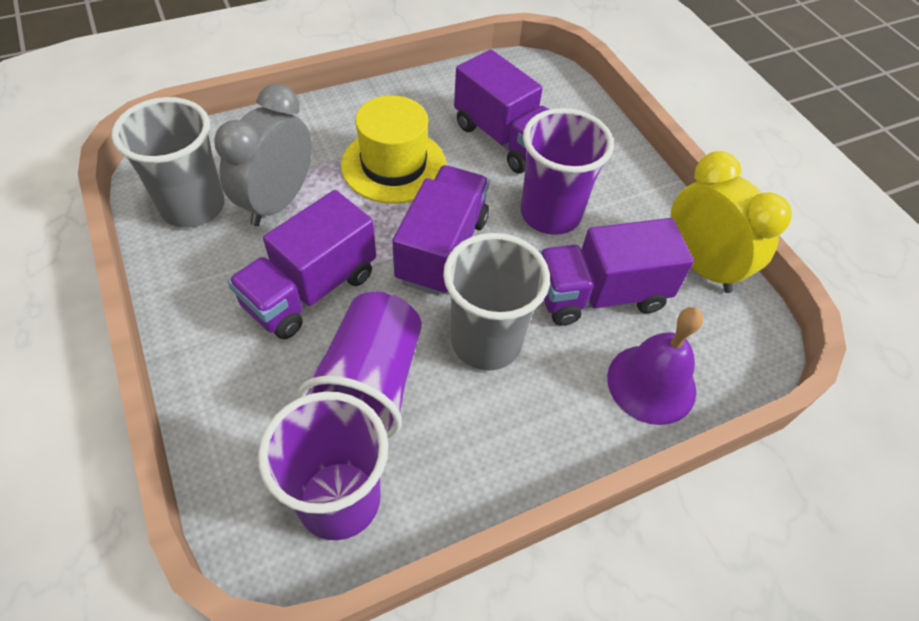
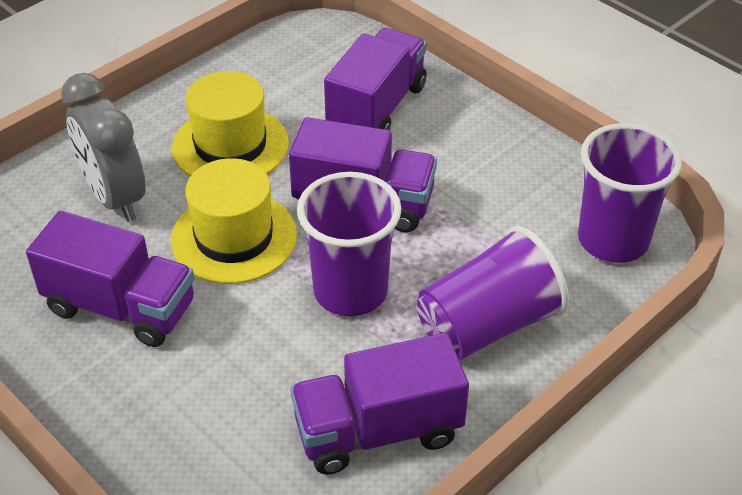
grey cup: [112,97,225,228] [443,233,550,370] = 2 -> none = 0
purple bell: [607,307,703,425] = 1 -> none = 0
yellow clock: [670,151,792,293] = 1 -> none = 0
yellow hat: [341,95,446,204] = 1 -> [171,158,297,284] [172,71,289,176] = 2

